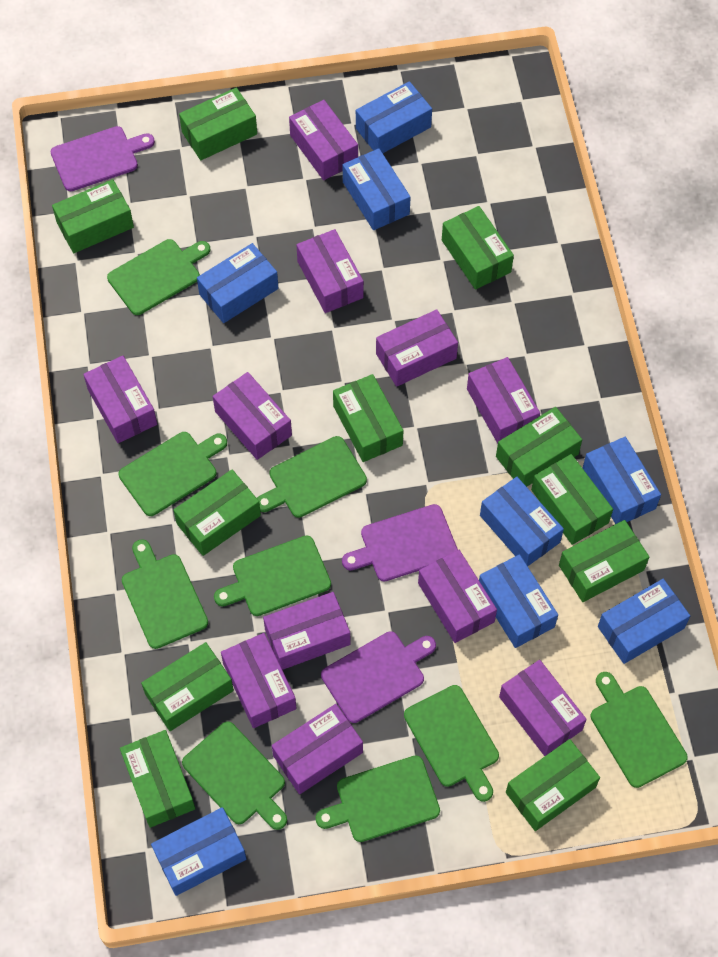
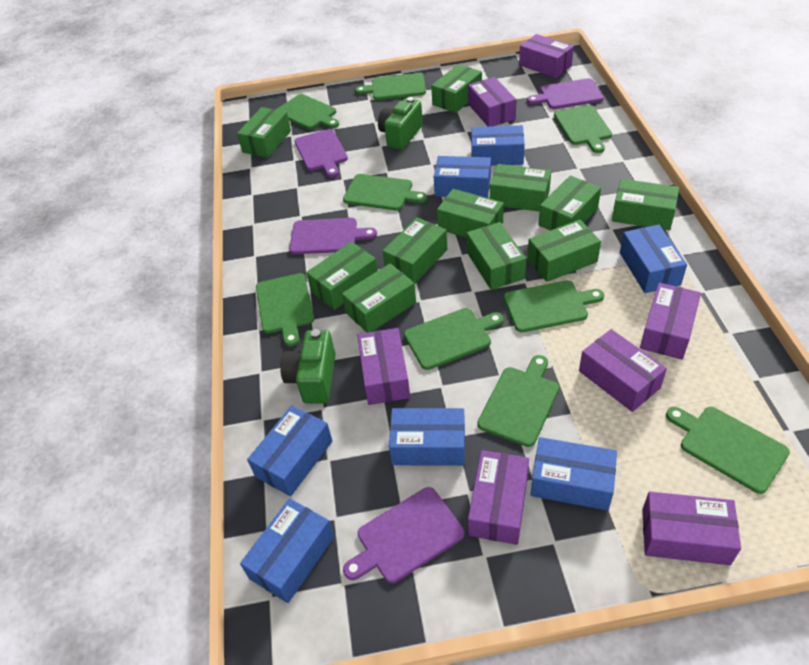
blue box: [151,807,247,896] [197,243,278,323] [343,148,411,230] [356,81,432,153] [479,554,558,648] [480,477,564,566] [583,437,661,524] [598,579,690,664] = 8 -> [240,498,335,603] [247,406,332,496] [389,408,465,466] [434,156,491,198] [471,125,525,166] [531,437,617,511] [620,225,687,293] = 7
green camera: none = 0 -> [280,329,336,404] [378,97,423,150] = 2
purple box: [83,356,157,443] [213,372,292,460] [221,633,297,728] [263,592,350,670] [272,704,363,794] [289,100,358,180] [297,229,364,313] [376,309,458,387] [418,550,497,643] [467,357,540,444] [499,660,587,756] = 11 -> [357,328,410,405] [468,77,517,127] [468,450,529,545] [519,34,574,78] [579,329,667,412] [640,283,701,360] [642,492,741,565] = 7
purple cutting board: [51,126,155,191] [321,631,436,723] [342,504,458,581] = 3 -> [289,218,377,254] [294,129,348,177] [343,487,465,583] [527,78,604,109] = 4

